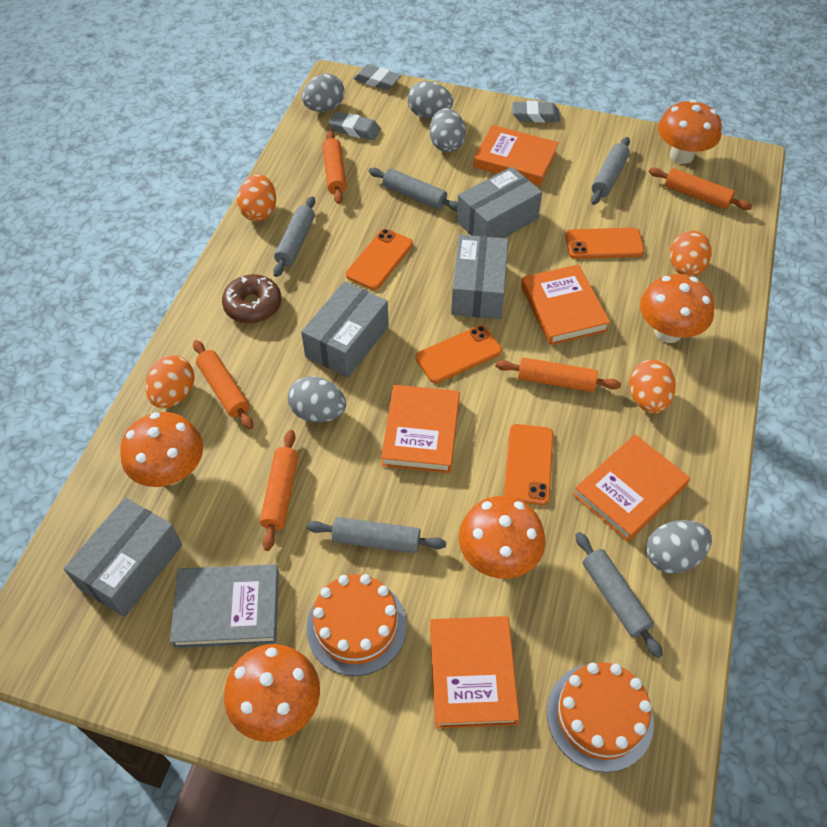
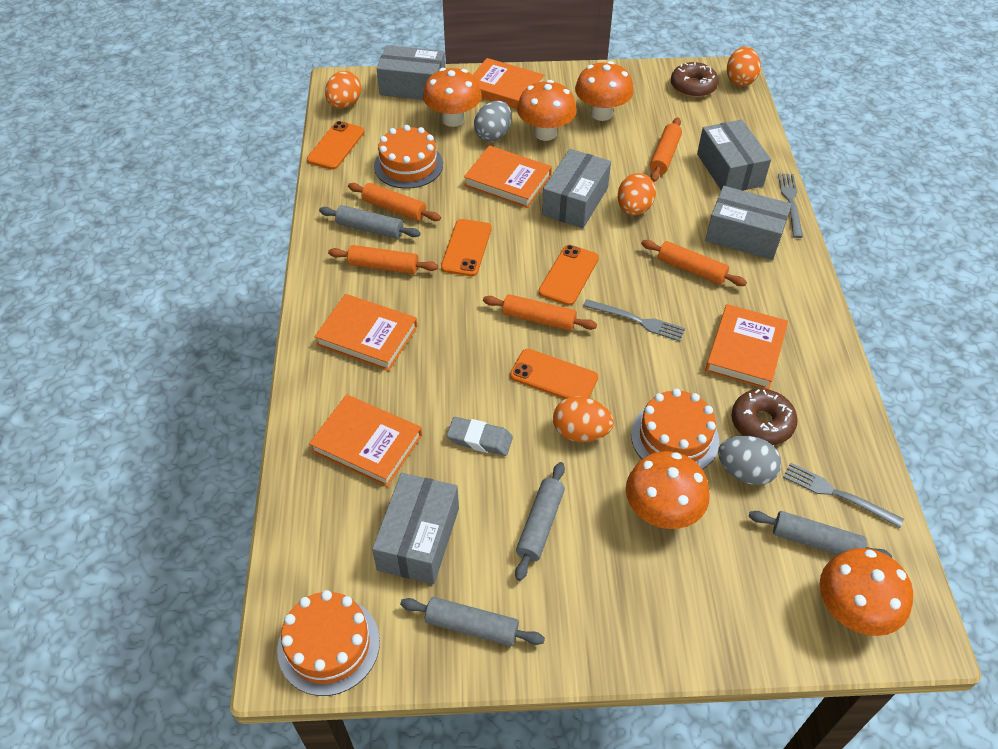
brown donut: [222,274,281,324] = 1 -> [671,62,719,98] [732,389,798,445] = 2
grey book: [170,564,279,648] = 1 -> none = 0
grey box: [63,497,182,617] [301,281,389,378] [451,235,508,319] [457,167,542,238] = 4 -> [372,473,459,584] [376,45,445,100] [542,149,611,228] [697,120,771,191] [705,186,792,260] = 5
grey egg: [288,376,346,422] [302,74,344,112] [407,81,453,118] [430,108,466,152] [646,520,712,574] = 5 -> [474,101,512,142] [718,436,781,485] = 2
grey eraser: [329,111,381,140] [353,64,401,90] [512,101,560,123] = 3 -> [447,417,513,456] = 1
grey fork: none = 0 -> [583,299,685,341] [778,174,803,238] [783,462,904,528] = 3
grey rolling pin: [273,196,315,277] [307,517,446,553] [369,168,458,211] [575,532,663,658] [591,137,630,205] = 5 -> [319,205,421,239] [400,597,545,646] [515,462,565,581] [749,511,892,558] = 4
orange cake: [306,574,407,676] [547,662,654,772] = 2 -> [277,590,380,696] [374,125,443,189] [631,389,719,469] = 3

